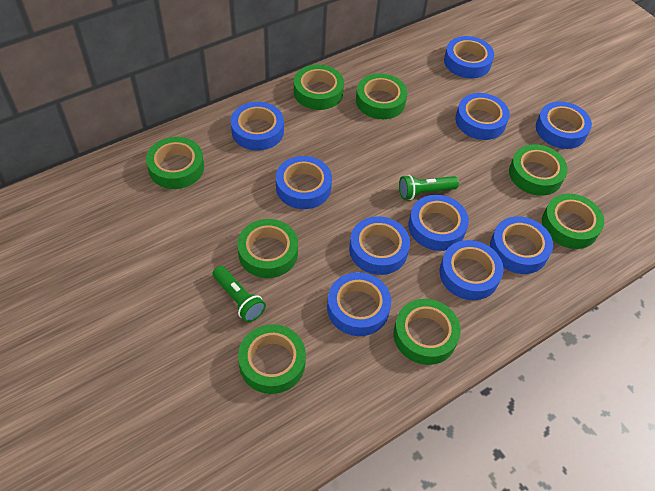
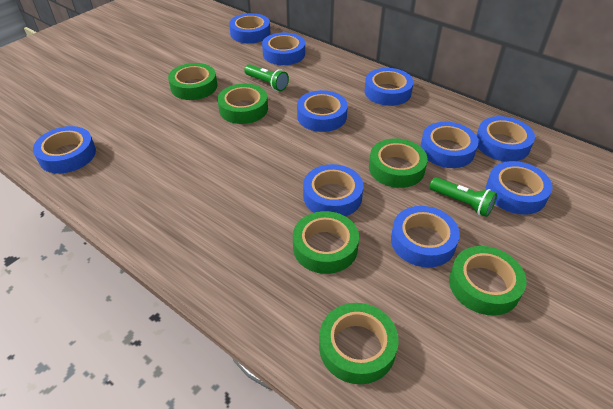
green tape: [146,137,204,189] [237,219,298,278] [238,324,306,394] [294,64,344,110] [356,73,407,119] [394,299,461,365] [509,144,568,196] [542,194,604,249] = 8 -> [168,63,217,100] [218,84,268,124] [293,211,359,274] [319,303,399,384] [369,138,428,188] [449,246,527,316] = 6

